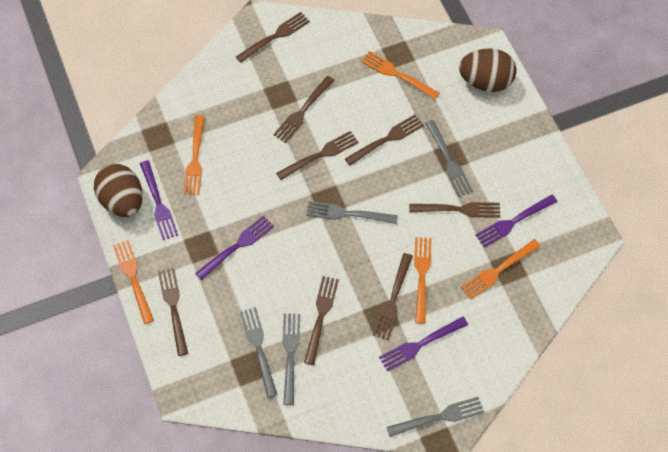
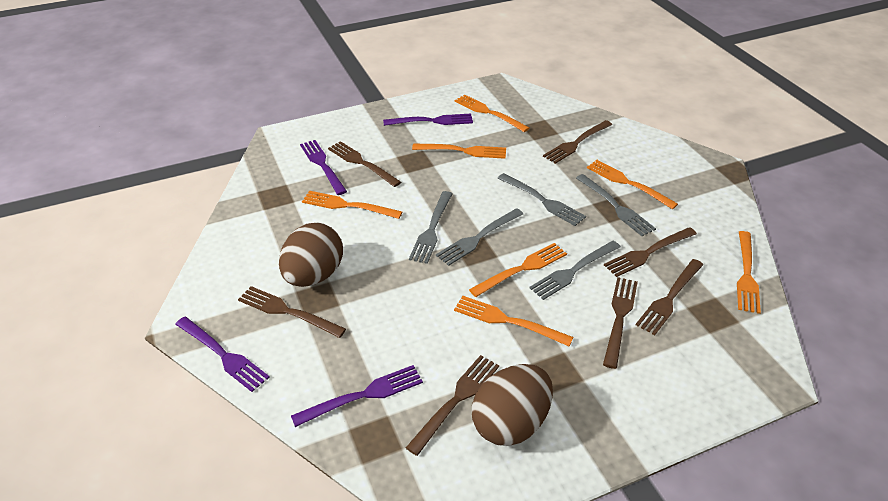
brown fork: [158,268,188,356] [236,12,310,63] [273,76,334,143] [276,131,359,180] [304,276,339,365] [345,114,424,166] [373,253,413,340] [409,202,500,218] = 8 -> [238,286,346,338] [328,141,401,187] [406,355,499,456] [543,120,612,164] [603,277,638,369] [604,227,697,277] [636,259,703,335] = 7
orange fork: [113,240,154,324] [184,115,205,194] [361,51,439,99] [414,237,432,324] [461,239,541,300] = 5 -> [302,191,402,219] [412,144,506,159] [454,296,573,346] [455,94,529,132] [469,243,567,297] [587,160,678,209] [737,231,761,314] = 7

